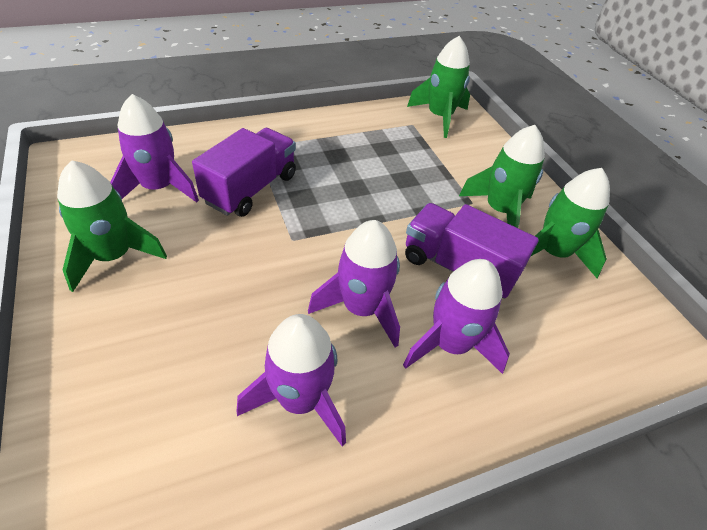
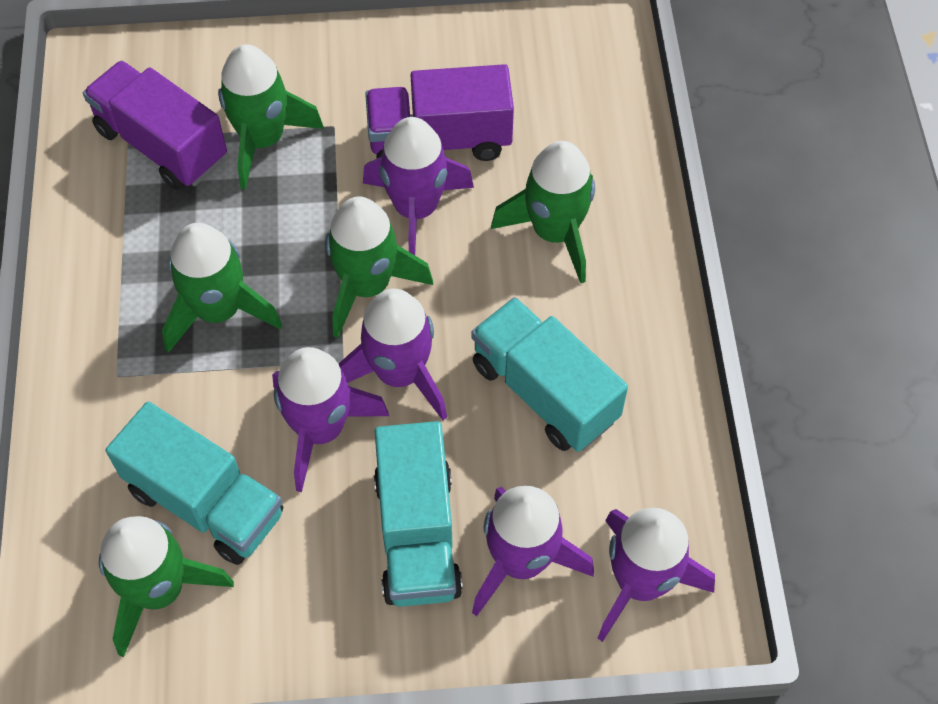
green rocket: [57,160,167,292] [407,36,470,138] [459,125,545,228] [531,168,610,278] = 4 -> [99,516,234,657] [162,223,282,353] [218,44,324,190] [325,197,433,338] [491,141,595,283] = 5
purple rocket: [110,94,199,203] [237,314,346,447] [308,220,400,347] [403,259,510,374] = 4 -> [272,347,389,492] [338,289,447,420] [363,117,474,255] [472,486,594,616] [598,508,715,642] = 5
turquoise truck: none = 0 -> [106,402,284,565] [374,421,463,607] [472,297,628,452] = 3

